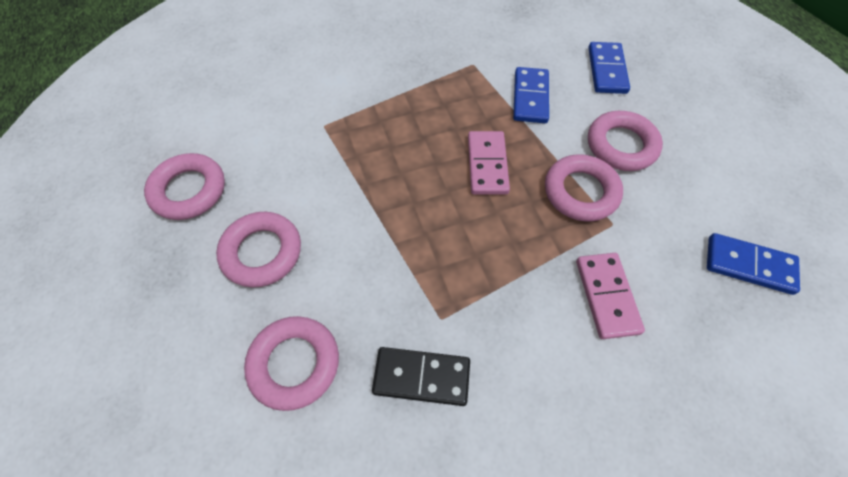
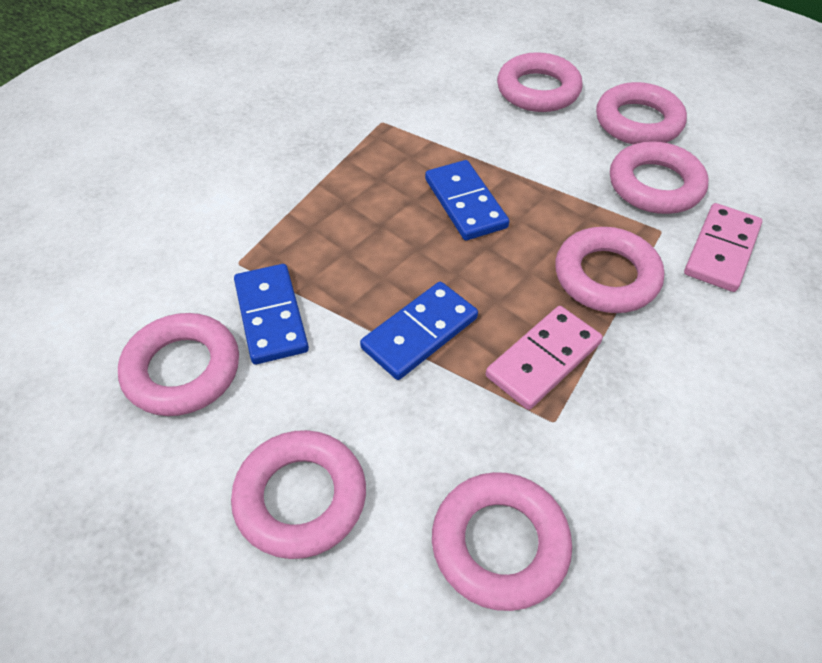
black domino: [372,347,470,406] = 1 -> none = 0
pink ring: [144,153,225,220] [216,212,301,288] [244,316,339,411] [545,154,623,221] [588,111,663,171] = 5 -> [118,313,239,416] [231,430,366,559] [432,472,572,611] [497,52,583,112] [555,227,664,313] [596,82,687,144] [610,141,708,214] = 7

